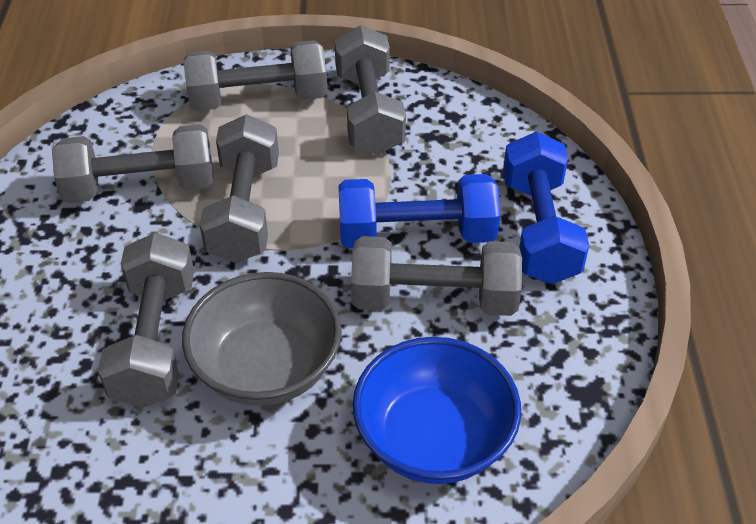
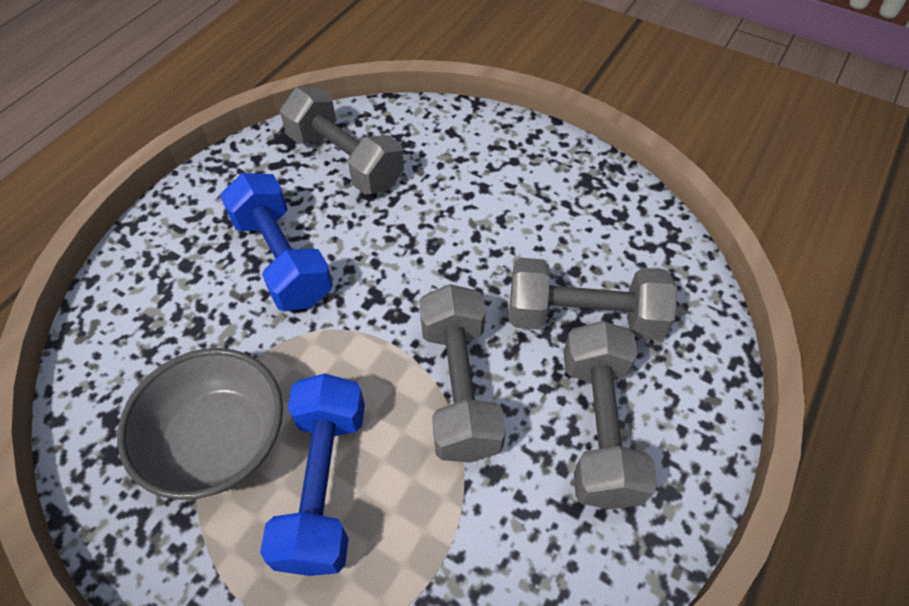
blue bowl: [352,337,521,484] = 1 -> none = 0
grey dumbbell: [52,124,213,203] [98,233,194,408] [183,40,327,111] [200,114,279,263] [335,25,406,155] [351,236,522,316] = 6 -> [280,87,404,195] [419,284,506,463] [509,258,678,340] [564,321,657,510] = 4

